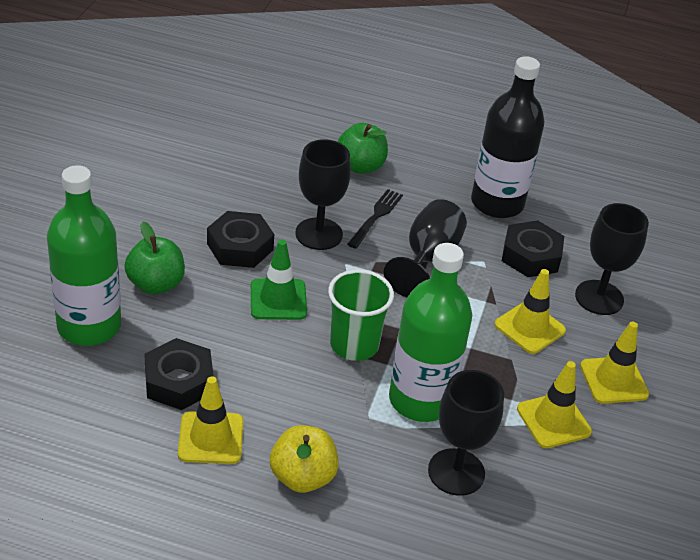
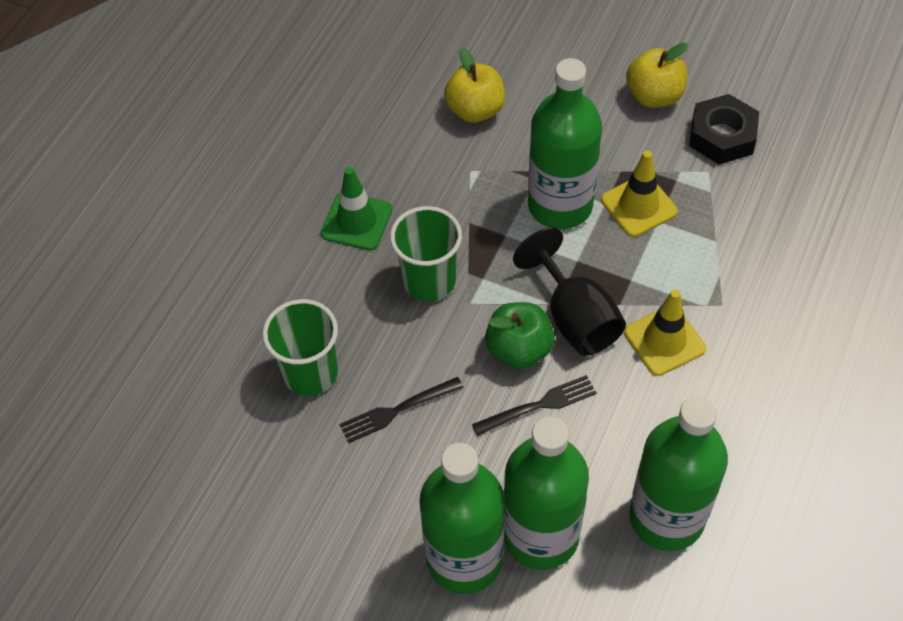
black bottle: [471,56,544,218] = 1 -> none = 0
black fork: [347,189,403,248] = 1 -> [339,377,464,443] [472,375,596,436] = 2
black goblet: [295,139,351,250] [384,199,467,297] [428,370,504,496] [575,203,649,315] = 4 -> [513,227,626,356] = 1
black nut: [144,338,214,410] [207,211,274,268] [502,220,564,277] = 3 -> [689,94,759,165] = 1
green apple: [125,222,185,294] [338,123,388,174] = 2 -> [485,302,555,369] = 1
green bottle: [47,165,121,346] [389,243,472,422] = 2 -> [419,443,505,594] [504,417,589,570] [528,58,602,229] [629,396,728,551] = 4
green cup: [328,269,394,361] = 1 -> [262,299,338,396] [390,206,462,301] = 2
yellow apple: [270,425,339,493] = 1 -> [444,48,505,123] [626,43,688,108] = 2
yellow traffic cone: [178,376,244,464] [494,269,566,354] [517,361,592,448] [580,322,649,404] = 4 -> [601,150,678,237] [624,289,706,376] = 2

